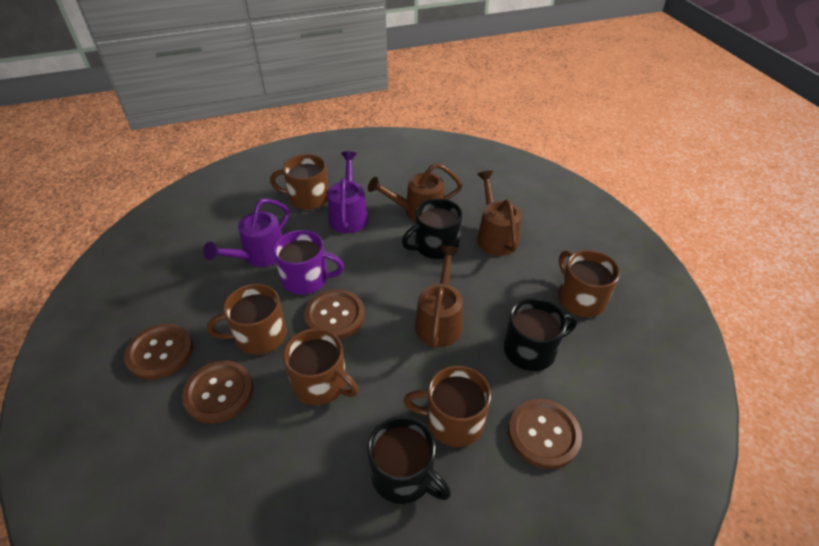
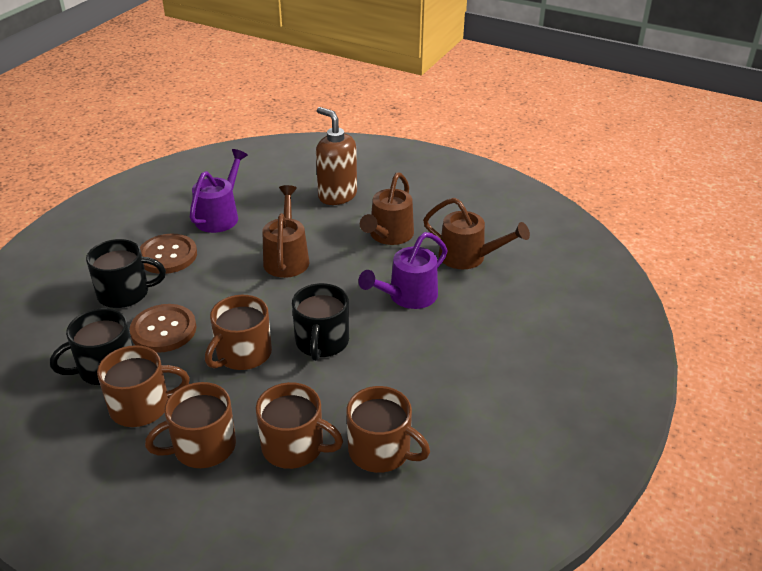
brown button: [124,323,193,380] [182,361,253,424] [304,289,365,339] [508,399,582,469] = 4 -> [130,304,197,353] [140,234,197,274] = 2
brown soap dispenser: none = 0 -> [316,107,357,205] = 1
purple mug: [273,230,344,295] = 1 -> none = 0

